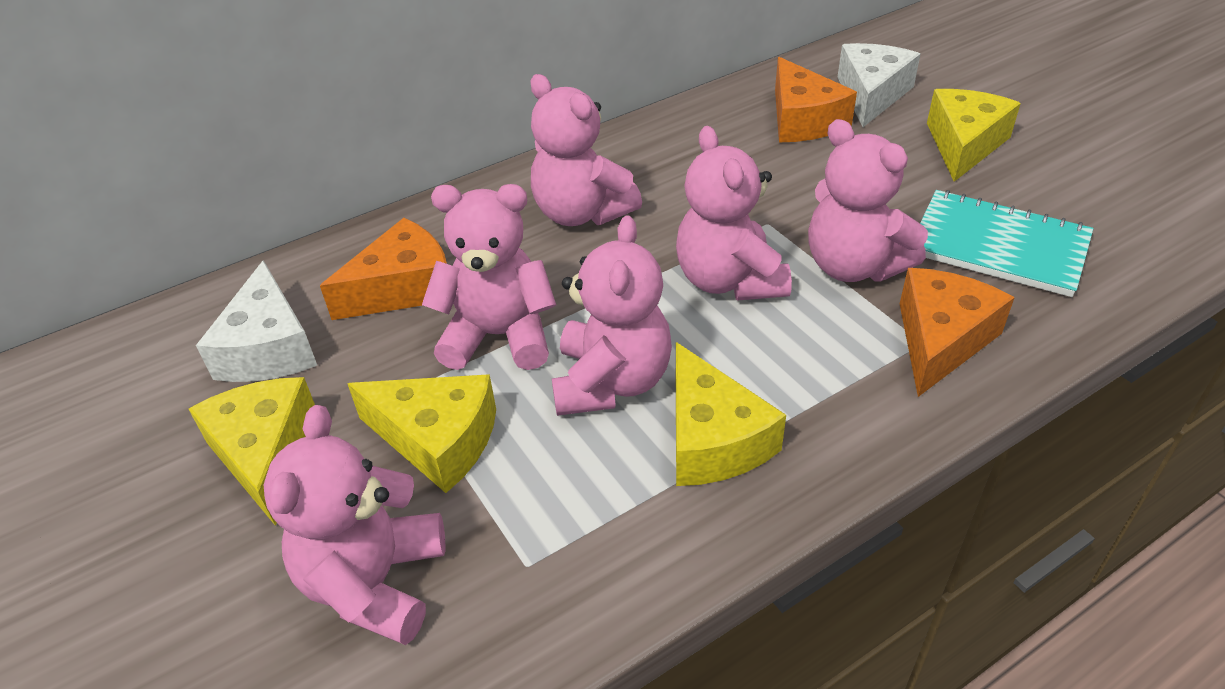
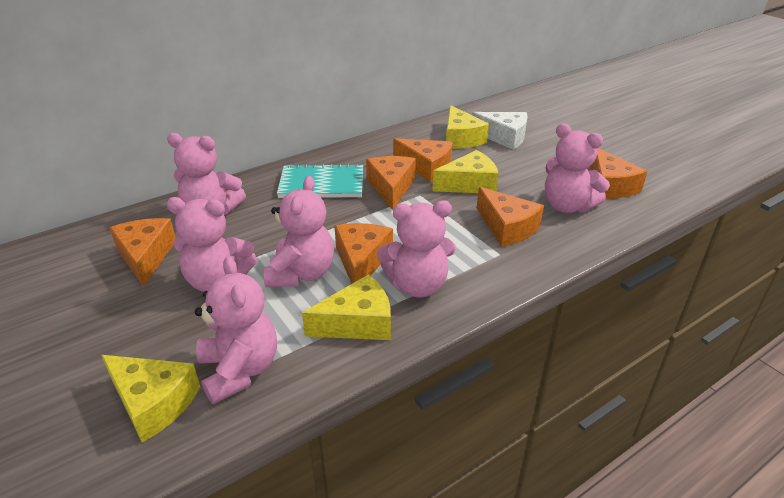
orange cheese: [320,218,447,320] [775,57,857,142] [900,268,1015,397] = 3 -> [110,218,176,287] [335,223,393,284] [366,156,416,210] [393,138,453,183] [477,187,544,247] [590,148,648,199] = 6
white cheese: [196,260,317,382] [838,43,921,127] = 2 -> [472,112,528,150] = 1

